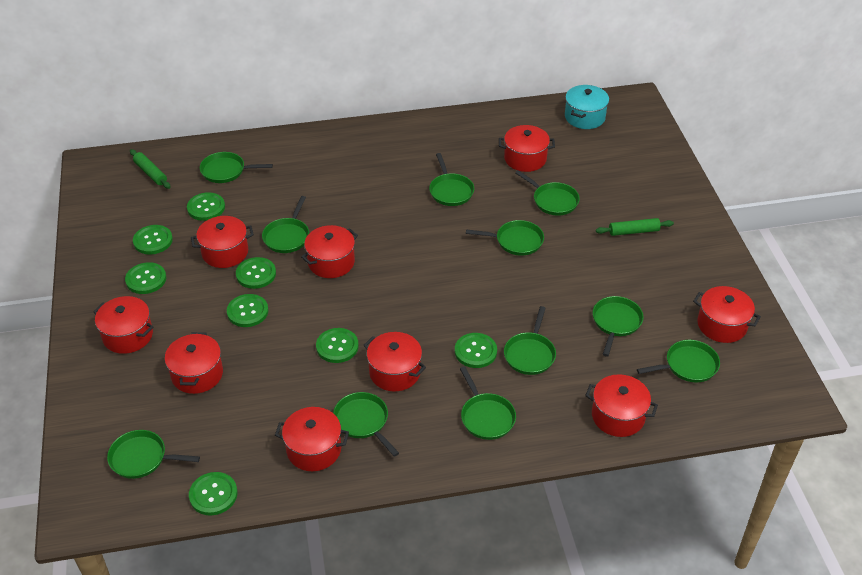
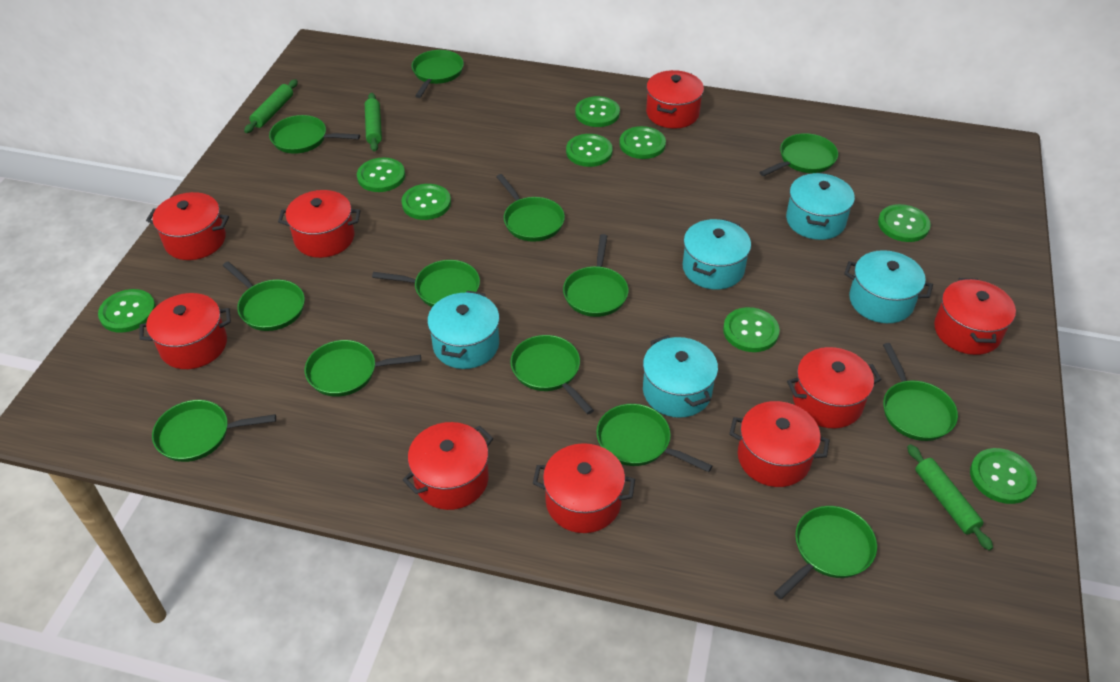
green button: [125,262,166,294] [133,225,173,255] [187,192,225,221] [189,472,237,515] [227,294,268,327] [236,257,276,289] [316,328,359,363] [455,333,497,368] = 8 -> [98,289,156,333] [357,157,405,192] [401,184,451,220] [566,134,613,167] [575,96,620,127] [619,126,666,159] [723,307,780,352] [878,204,931,242] [970,448,1037,504] = 9
green pan: [107,430,200,479] [200,152,273,183] [262,196,309,253] [333,392,399,457] [429,153,474,206] [460,366,516,440] [466,220,544,256] [504,306,556,375] [515,170,580,216] [593,296,644,357] [637,340,720,382] = 11 -> [152,400,276,462] [223,261,305,331] [269,115,360,154] [305,340,421,397] [372,260,480,307] [412,50,464,98] [496,174,565,242] [510,335,594,415] [563,234,628,317] [596,404,712,472] [759,133,838,176] [774,506,877,599] [883,343,958,441] = 13
green rolling pin: [130,149,170,189] [596,218,674,236] = 2 -> [244,79,298,133] [365,93,382,152] [907,444,993,551] = 3
turquoise pot: [565,85,609,129] = 1 -> [427,291,500,369] [643,335,718,418] [682,219,751,290] [786,173,855,240] [844,250,933,323] = 5

